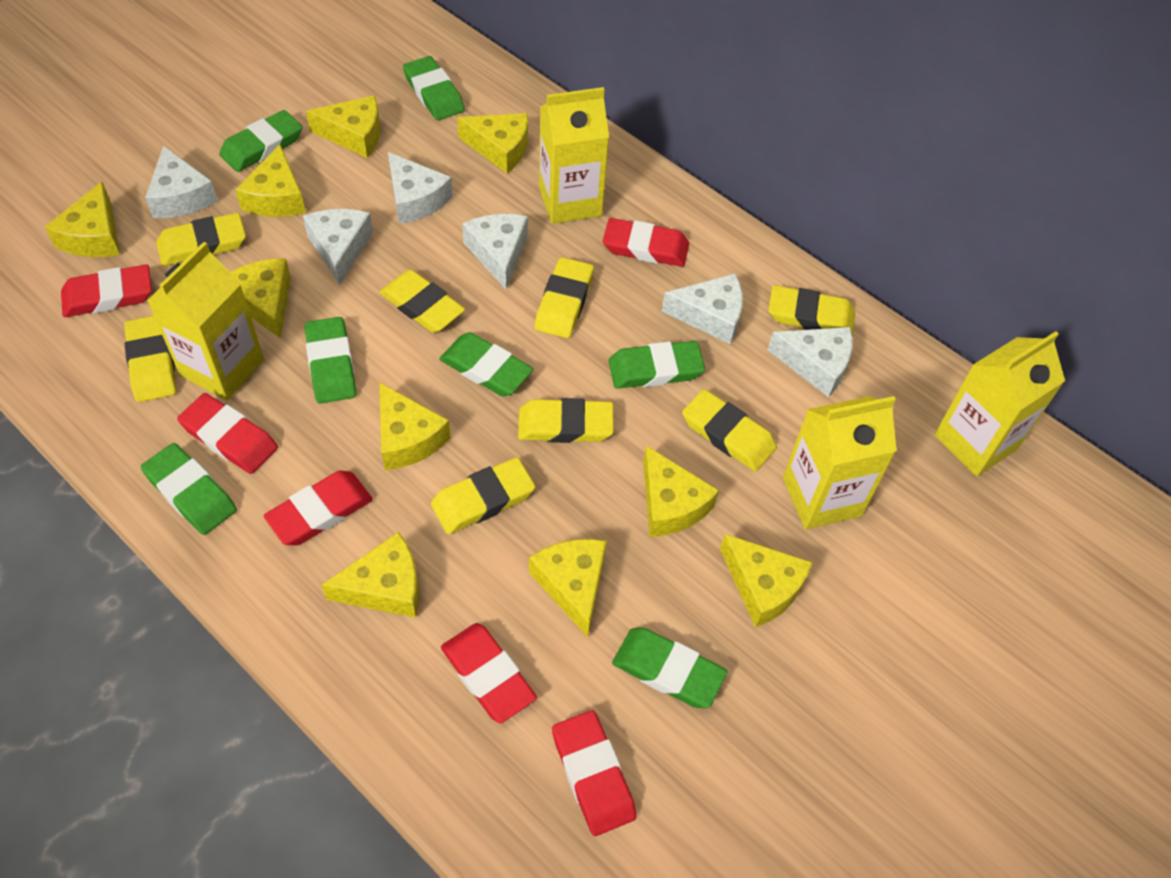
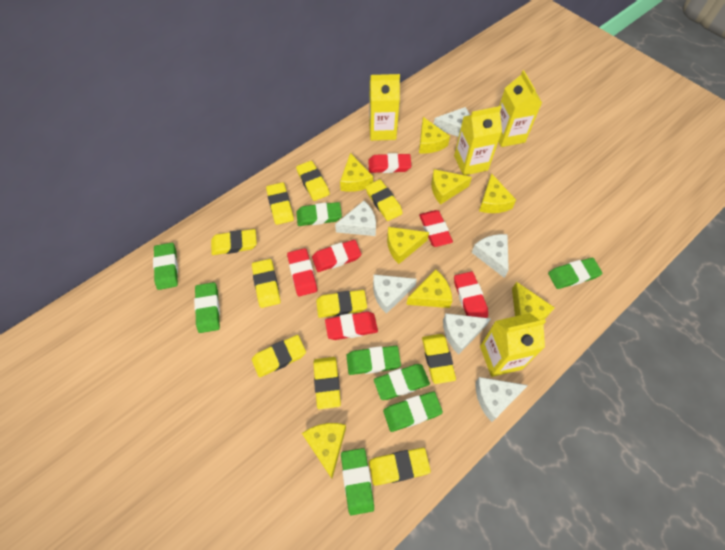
green eraser: [141,443,237,535] [219,110,302,172] [305,317,356,404] [403,56,465,120] [439,332,533,396] [609,341,705,389] [612,628,727,708] = 7 -> [153,243,178,290] [194,282,220,333] [296,202,342,226] [341,448,374,515] [346,346,401,375] [374,364,430,400] [383,392,443,432] [548,258,603,289] = 8
yellow cheese: [45,182,120,257] [230,258,291,338] [235,145,306,217] [306,95,380,158] [321,532,419,618] [380,383,451,470] [457,113,528,173] [529,539,607,637] [643,445,719,537] [720,534,813,627] = 10 -> [302,423,346,478] [340,153,373,192] [387,227,429,264] [406,269,452,308] [419,117,450,154] [431,169,472,204] [479,173,516,213] [512,282,555,320] = 8
yellow eraser: [124,316,176,402] [156,213,246,266] [379,270,465,333] [431,457,535,534] [518,398,614,443] [534,257,594,338] [682,389,777,472] [768,285,855,336] = 8 -> [211,229,257,255] [252,259,280,308] [252,335,306,377] [266,182,294,225] [296,161,330,201] [314,357,341,409] [316,290,367,318] [365,179,403,221] [369,448,431,486] [422,334,456,384] = 10

